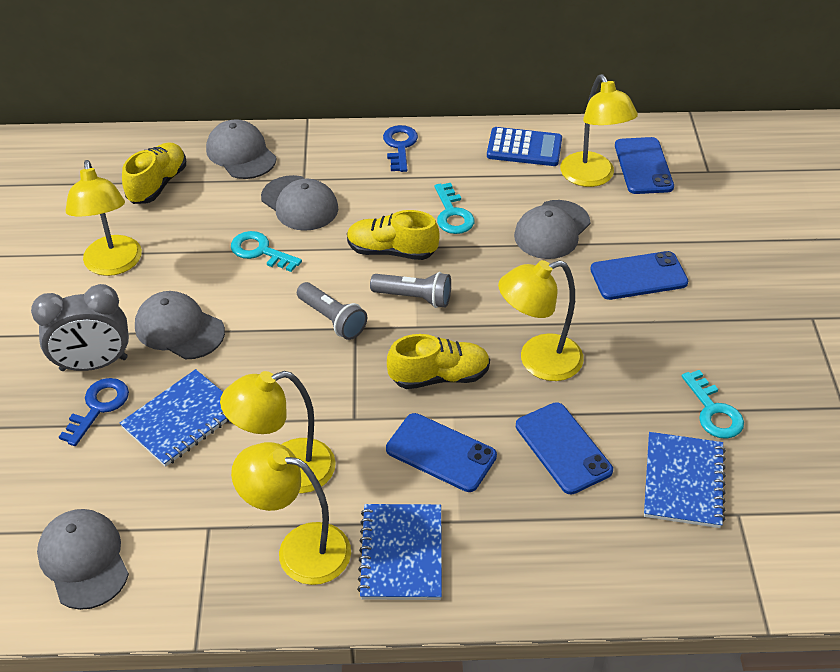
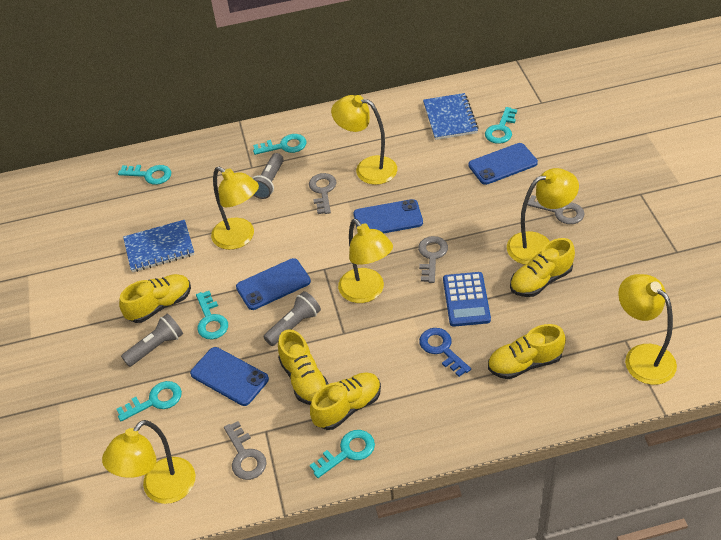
blue key: [59,378,129,446] [383,125,418,172] = 2 -> [419,328,471,377] = 1
blue notebook: [120,369,229,467] [357,504,442,600] [644,432,726,528] = 3 -> [123,220,195,272] [423,93,479,140] = 2
grey cap: [37,509,129,610] [135,291,225,360] [206,119,276,179] [261,175,338,231] [514,200,590,259] = 5 -> none = 0
grey clock: [31,284,129,371] = 1 -> none = 0
grey flashlight: [297,282,367,340] [370,272,451,308] = 2 -> [121,314,183,367] [252,153,284,199] [263,291,321,346] = 3
grey key: none = 0 -> [224,421,267,480] [309,173,336,214] [418,236,448,283] [527,195,585,224] = 4
turquoise key: [231,231,302,272] [434,183,474,234] [682,370,744,439] = 3 -> [116,381,182,421] [118,165,171,185] [196,291,228,339] [253,134,307,155] [310,430,375,478] [485,107,517,144] = 6
yellow lamp: [65,160,142,276] [220,371,336,493] [231,442,351,585] [498,260,584,381] [560,74,638,187] = 5 -> [102,420,195,504] [211,167,259,250] [331,95,397,185] [338,219,393,303] [507,168,579,265] [618,274,677,385] = 6
yellow shoe: [122,142,186,204] [347,210,440,260] [387,334,490,389] = 3 -> [119,274,191,323] [278,329,329,405] [310,373,381,430] [488,324,566,379] [510,238,575,297] = 5

